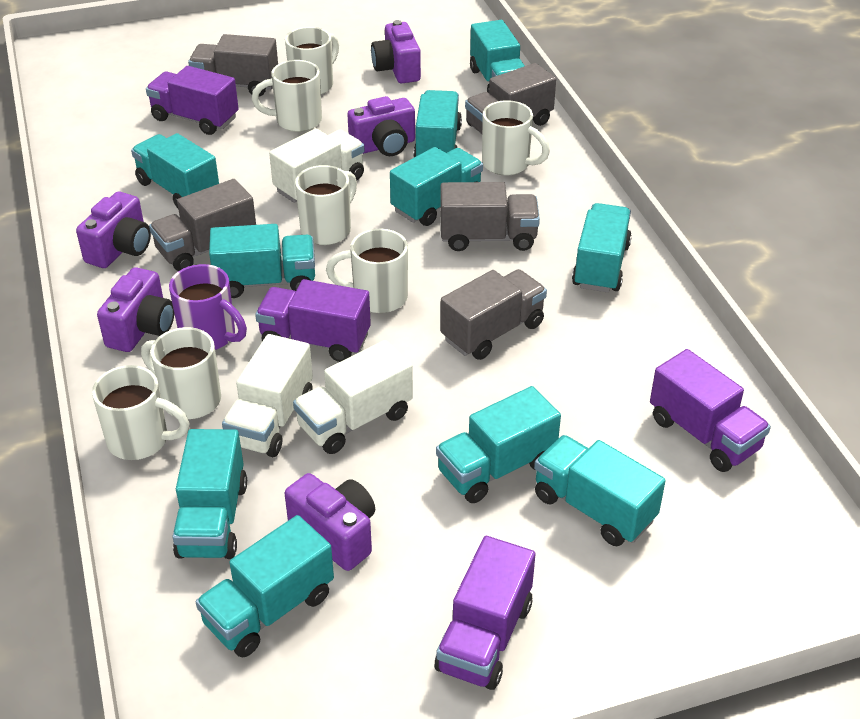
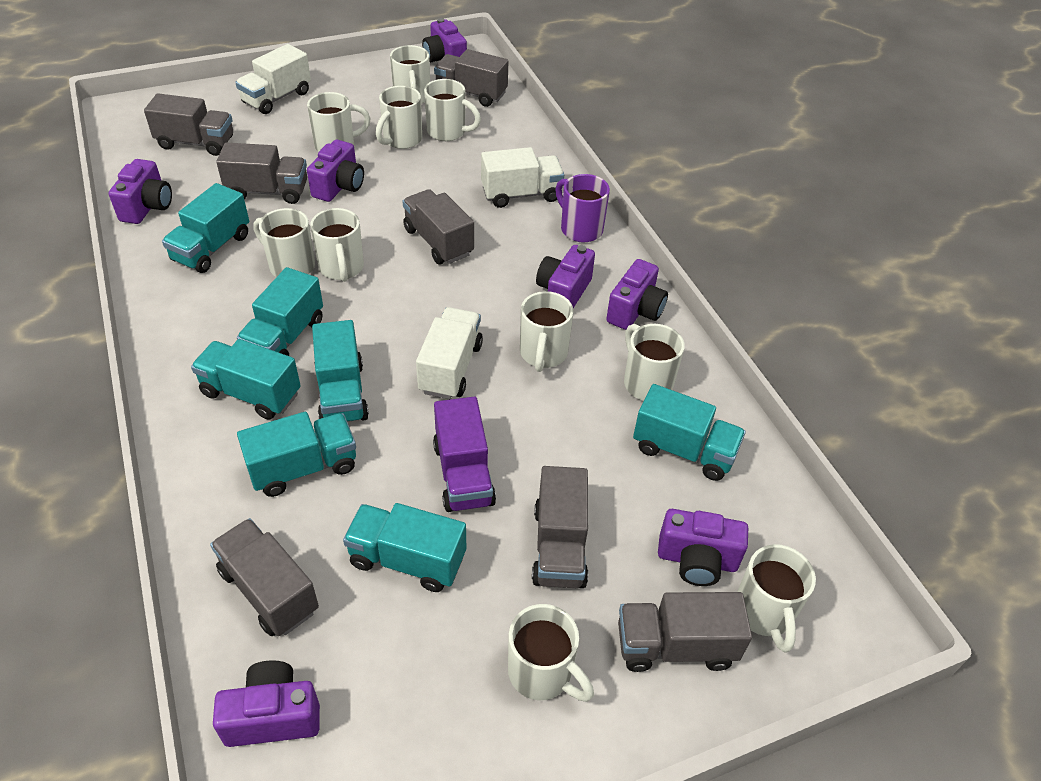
grey truck: [149,179,256,271] [188,34,278,96] [440,182,540,251] [440,269,547,360] [465,63,556,134] = 5 -> [144,93,233,156] [210,518,319,636] [216,142,307,204] [402,189,474,264] [434,49,509,107] [532,466,588,588] [618,592,752,672] = 7
purple camera: [76,191,151,268] [97,267,174,352] [285,473,375,571] [347,96,415,156] [371,20,421,83] = 5 -> [109,159,172,224] [213,660,320,747] [307,140,364,202] [422,18,467,62] [536,245,595,308] [606,259,668,330] [658,509,748,586] = 7
purple truck: [146,66,239,135] [255,279,371,362] [435,536,536,690] [650,349,771,472] = 4 -> [433,397,496,512] = 1
turquoise truck: [131,133,219,208] [172,429,247,559] [196,515,334,657] [209,224,315,298] [390,147,483,226] [413,90,462,157] [436,386,561,503] [470,20,525,93] [534,435,666,546] [572,203,632,293] = 10 -> [162,183,249,273] [191,339,301,420] [237,267,323,356] [237,412,356,497] [312,320,369,422] [343,503,466,592] [633,384,746,481] = 7
white mug: [92,365,190,460] [141,327,221,419] [252,60,322,132] [285,27,339,94] [295,165,357,245] [326,229,408,313] [482,100,550,176] = 7 -> [253,208,315,277] [307,92,371,152] [310,208,364,282] [376,86,422,149] [390,45,430,104] [424,79,481,141] [508,604,594,702] [520,291,573,372] [624,324,685,401] [737,544,816,653] = 10

